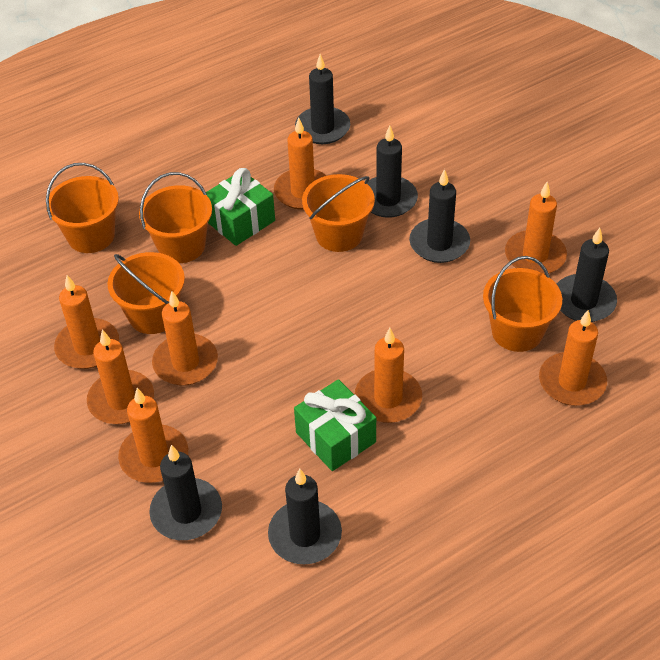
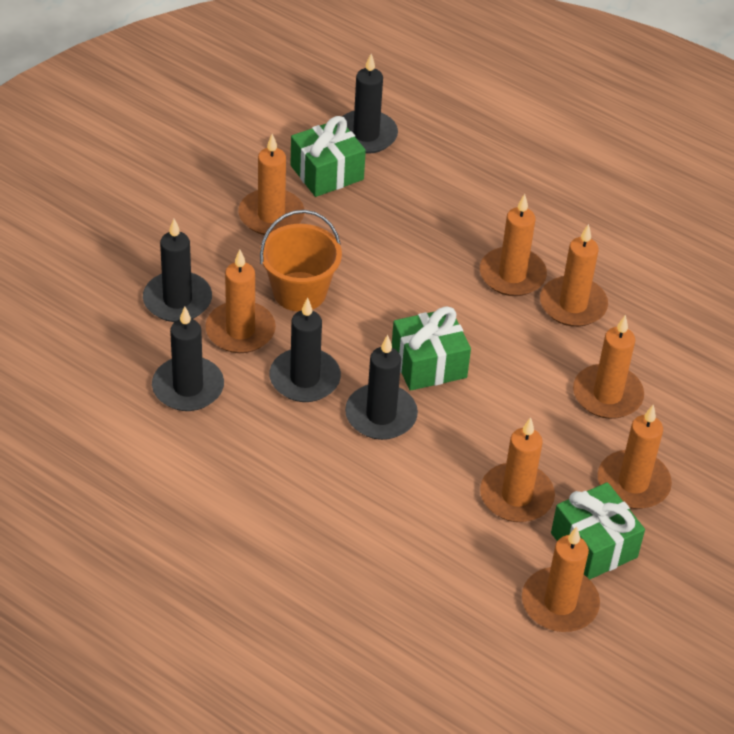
black candle: [149,445,222,540] [268,469,342,564] [295,54,350,144] [367,125,418,218] [409,169,470,263] [557,228,617,322] = 6 -> [143,219,212,322] [152,307,224,411] [270,297,341,402] [342,54,398,154] [345,335,418,440] = 5
green gift: [206,168,275,246] [294,379,376,471] = 2 -> [291,116,366,197] [392,306,471,391] [551,482,645,579] = 3
orange bucket: [46,163,119,253] [107,252,185,334] [139,172,212,263] [302,174,375,252] [483,256,562,352] = 5 -> [260,210,342,312] = 1

